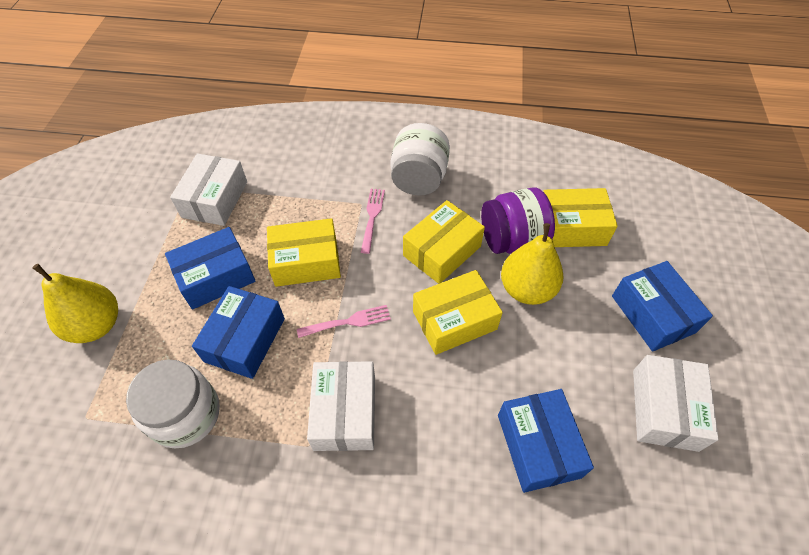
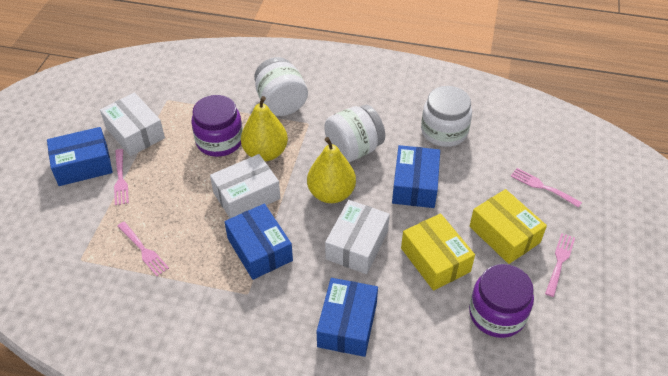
pink fork: [297,305,391,338] [361,189,385,254] = 2 -> [114,149,129,205] [118,222,169,276] [511,168,582,208] [545,233,575,297] = 4
purple jar: [481,187,555,254] = 1 -> [191,95,243,157] [469,264,534,338] = 2
white jar: [126,359,220,448] [390,123,450,196] = 2 -> [254,57,308,116] [324,105,385,162] [421,86,472,147] = 3
yellow box: [267,218,341,287] [403,200,485,284] [413,270,503,355] [543,188,618,247] = 4 -> [401,213,475,291] [470,189,547,264] = 2

